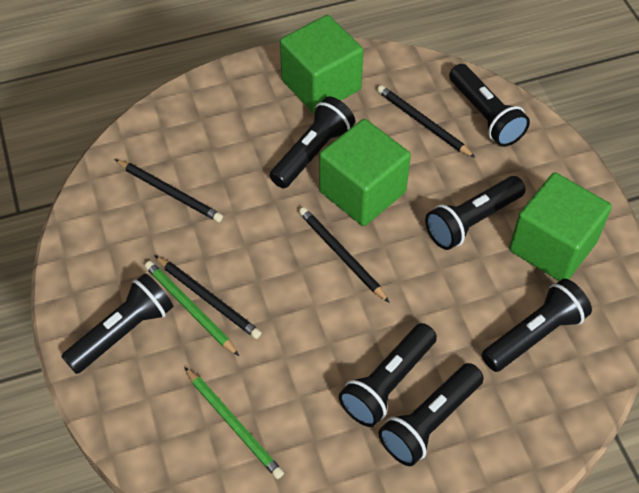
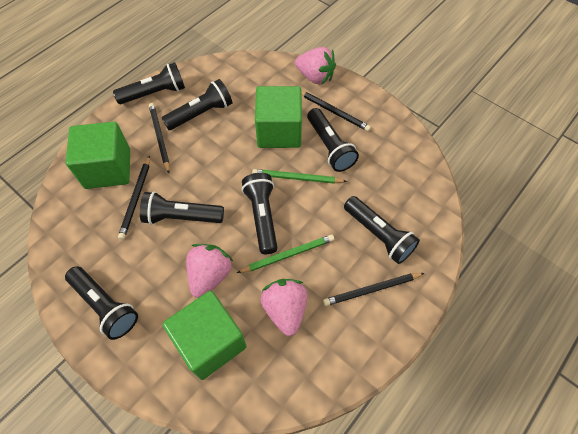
pink strawberry: none = 0 -> [186,244,233,298] [260,279,308,336] [295,47,336,84] = 3

